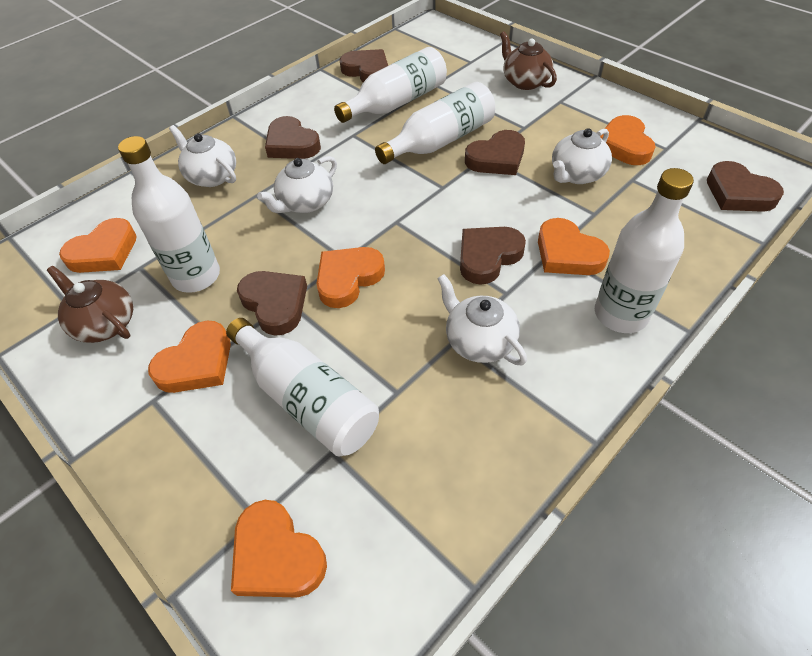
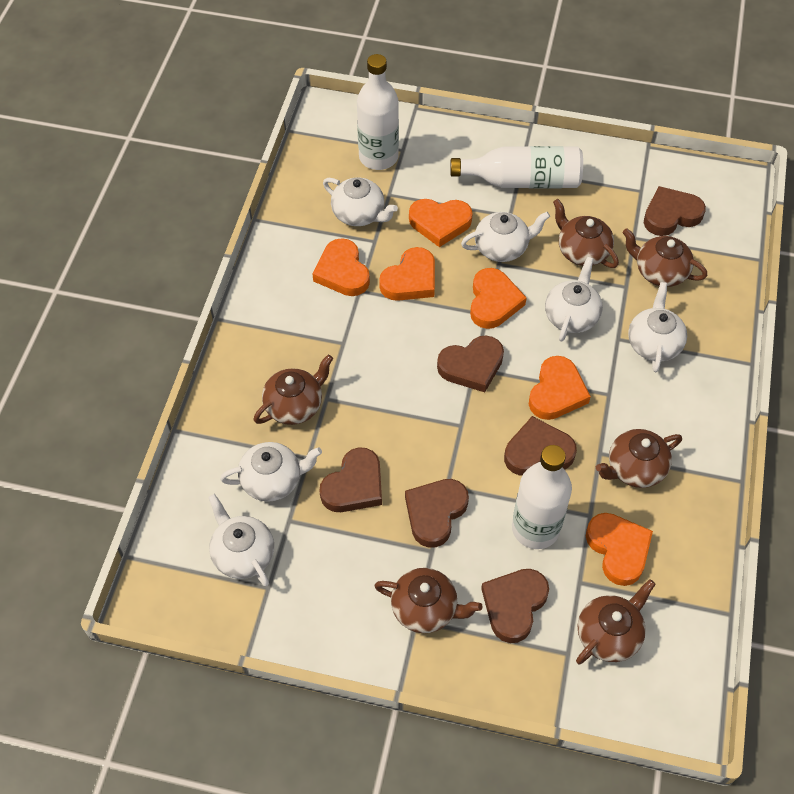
brown teapot: [47,266,133,343] [500,31,557,90] = 2 -> [254,354,333,425] [374,568,482,633] [553,199,619,268] [576,579,656,665] [596,429,682,488] [623,228,707,287] = 6
white bottle: [118,136,220,293] [226,318,379,457] [334,47,447,123] [375,82,495,164] [595,168,694,333] = 5 -> [357,54,399,170] [450,146,583,188] [512,445,572,549] = 3
white teapot: [169,125,236,187] [257,156,337,213] [437,274,527,365] [552,128,612,184] = 4 -> [208,494,274,587] [220,442,322,502] [323,178,398,226] [461,212,550,262] [545,257,603,342] [628,282,687,372] = 6

